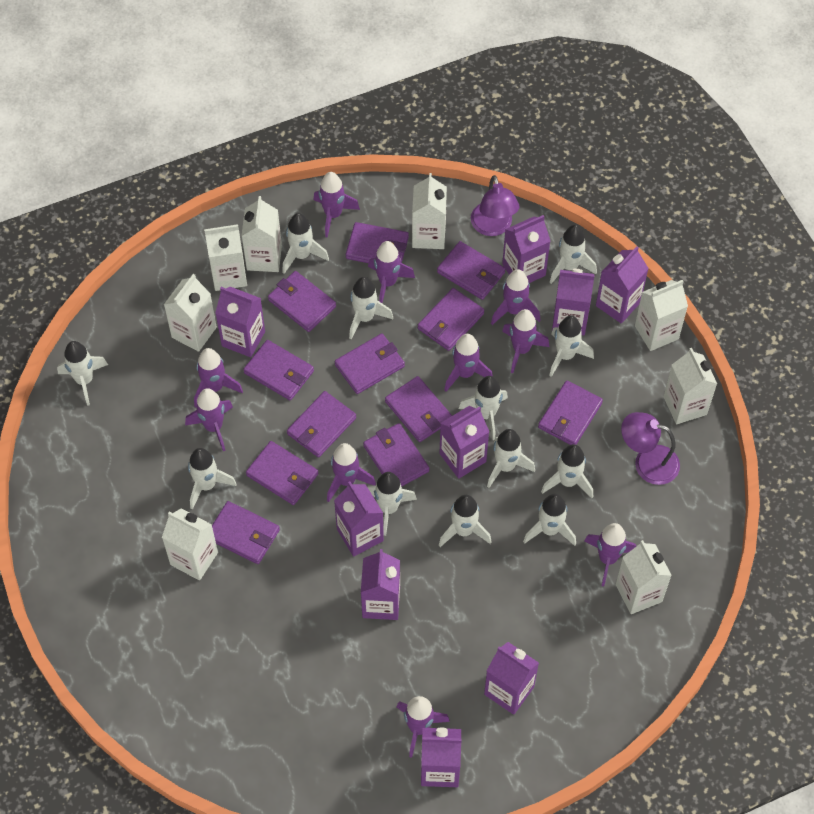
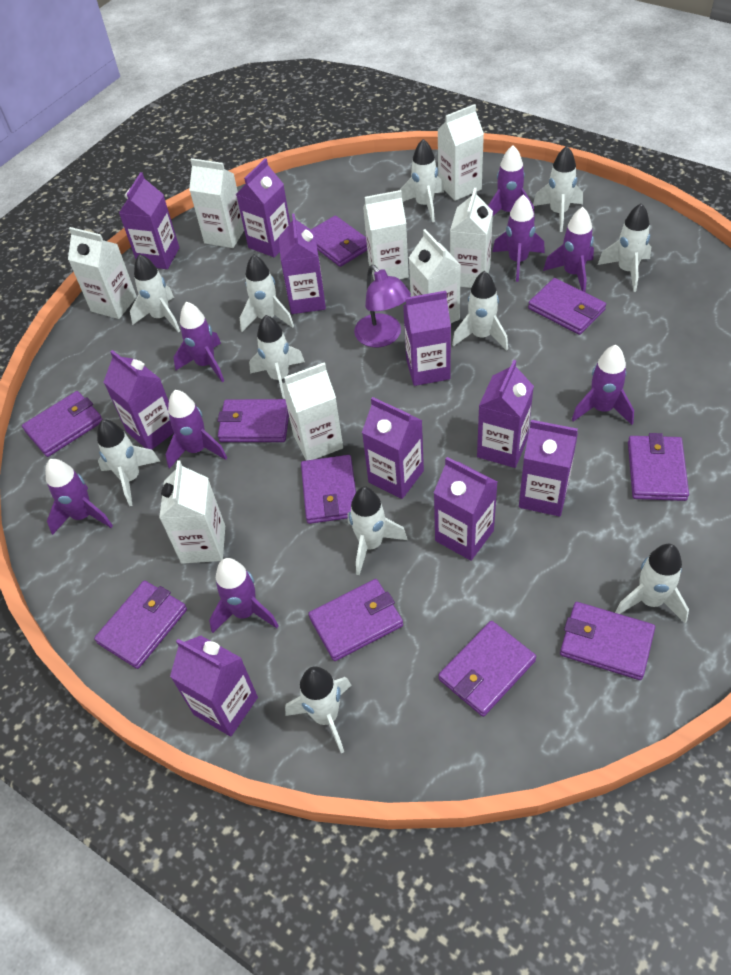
purple carton: [215,287,265,357] [334,482,384,557] [361,549,400,620] [421,727,462,787] [439,406,489,479] [484,642,539,715] [502,215,550,283] [552,269,595,336] [596,246,649,324] = 9 -> [104,350,174,449] [119,172,179,269] [170,636,258,736] [236,158,290,257] [279,213,326,314] [362,397,424,499] [403,291,451,386] [434,457,498,561] [477,360,534,468] [519,420,578,517] = 10
purple lamp: [471,175,520,236] [621,412,680,485] = 2 -> [354,265,411,347] = 1
purple rocket: [185,388,233,451] [194,348,243,407] [313,172,360,238] [327,443,376,502] [368,241,415,303] [396,696,450,758] [444,334,493,392] [491,269,540,325] [502,309,549,373] [584,523,636,586] = 10 -> [45,459,113,535] [165,390,227,469] [174,302,224,382] [209,558,279,633] [488,145,535,220] [492,195,545,282] [543,207,594,292] [572,345,634,425] = 8
purple wallet: [212,501,280,564] [243,340,314,401] [246,441,318,505] [268,271,336,332] [287,391,356,457] [335,333,405,394] [346,222,409,263] [363,423,429,487] [385,376,452,442] [418,288,484,351] [437,241,505,300] [538,381,603,445] = 12 -> [22,391,102,457] [94,580,187,669] [218,399,289,442] [301,455,356,524] [308,579,403,661] [311,215,367,267] [439,621,536,717] [528,278,606,335] [560,602,655,680] [628,433,689,501] = 10
white rocket: [57,341,108,406] [188,448,237,509] [282,213,329,274] [349,277,393,339] [367,472,417,536] [439,495,491,547] [459,376,508,440] [487,429,535,488] [523,494,576,546] [541,444,593,498] [549,315,594,377] [550,225,597,284] = 12 -> [97,419,160,506] [130,254,180,332] [240,254,294,332] [249,315,305,399] [285,666,351,753] [348,487,408,575] [400,139,444,222] [452,271,508,351] [533,146,583,232] [598,203,651,292] [615,544,689,623] = 11

